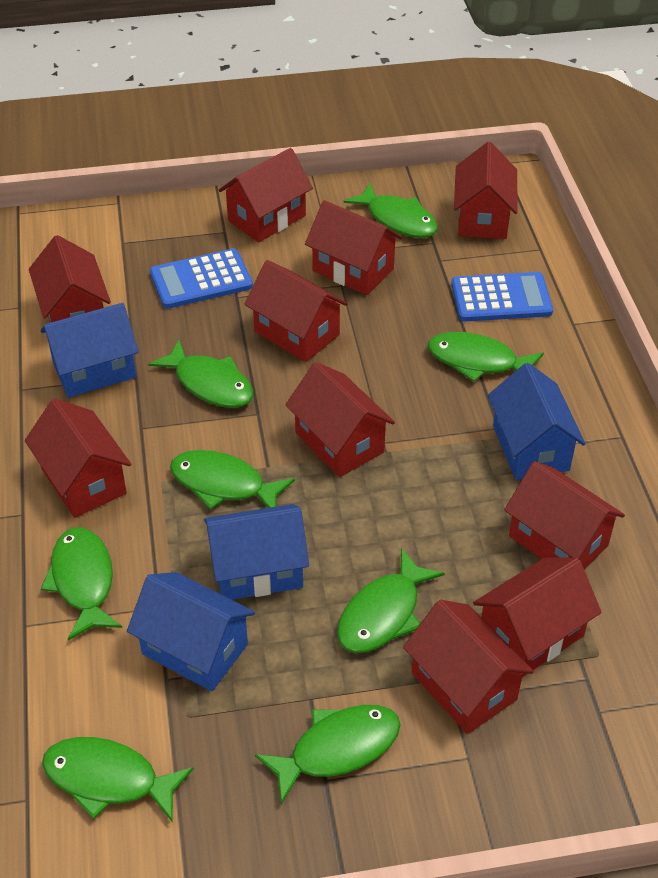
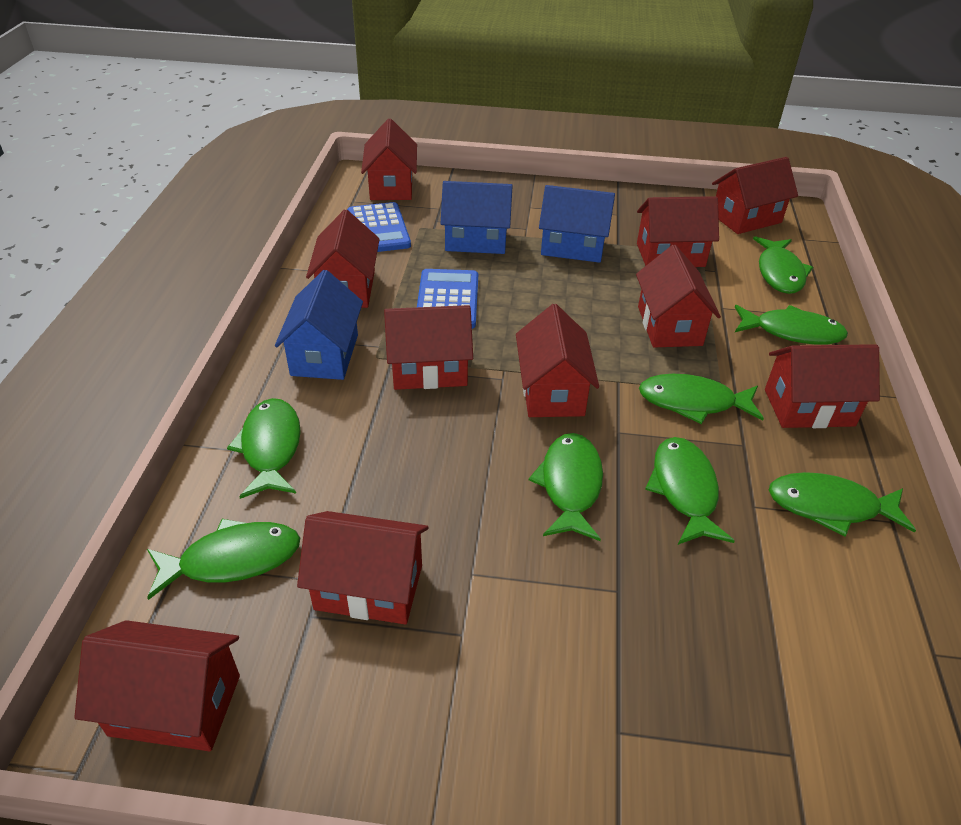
blue house: [41,303,139,398] [127,572,255,691] [204,504,309,600] [488,363,586,480] = 4 -> [275,270,363,380] [440,181,513,254] [539,185,615,263] = 3

